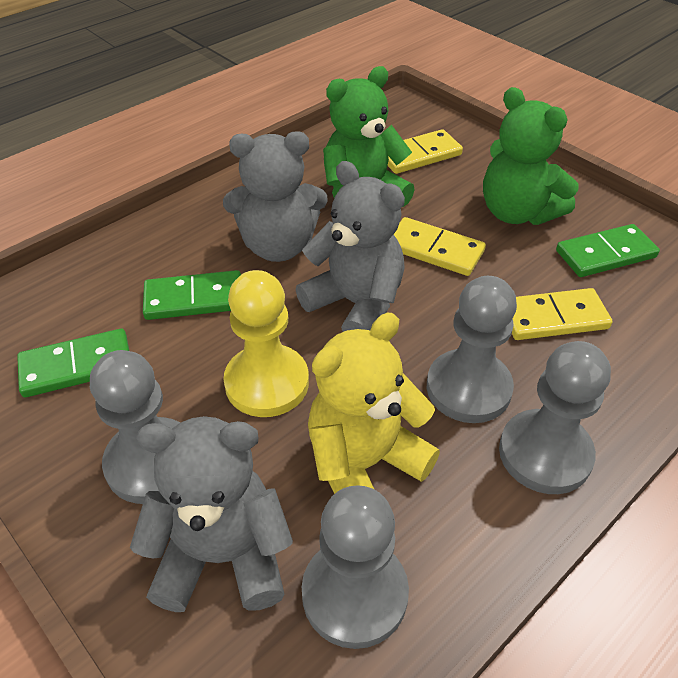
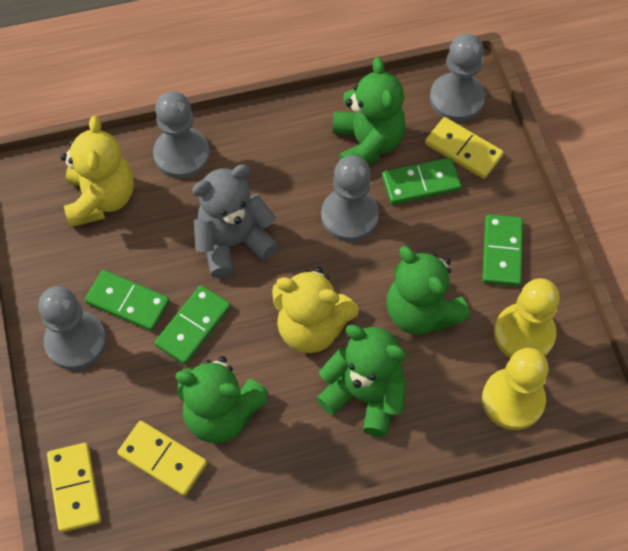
green domino: [17,329,129,397] [143,270,241,320] [556,224,660,277] = 3 -> [85,270,170,331] [154,285,231,365] [382,158,462,205] [482,214,523,287] = 4
green teddy bear: [323,66,415,207] [483,87,579,225] = 2 -> [175,356,268,443] [316,325,406,437] [333,57,406,165] [387,246,470,335] = 4
grey teddy bear: [130,416,293,612] [223,131,328,262] [296,161,405,332] = 3 -> [192,164,279,278] = 1
yellow pawn: [223,270,309,417] = 1 -> [482,348,549,430] [494,278,560,358] = 2
yellow teddy bear: [308,313,440,494] = 1 -> [60,116,134,227] [272,267,359,353] = 2

